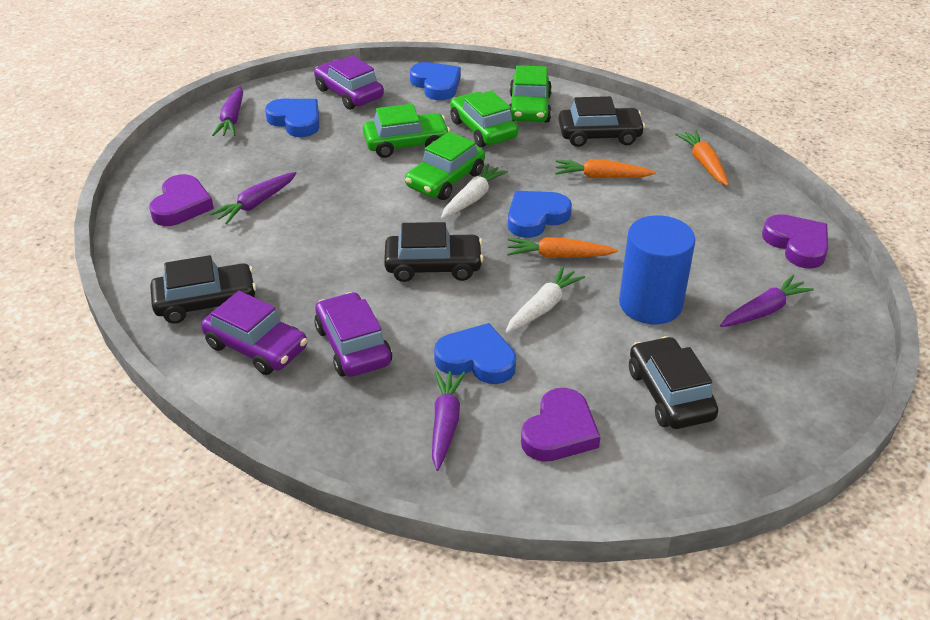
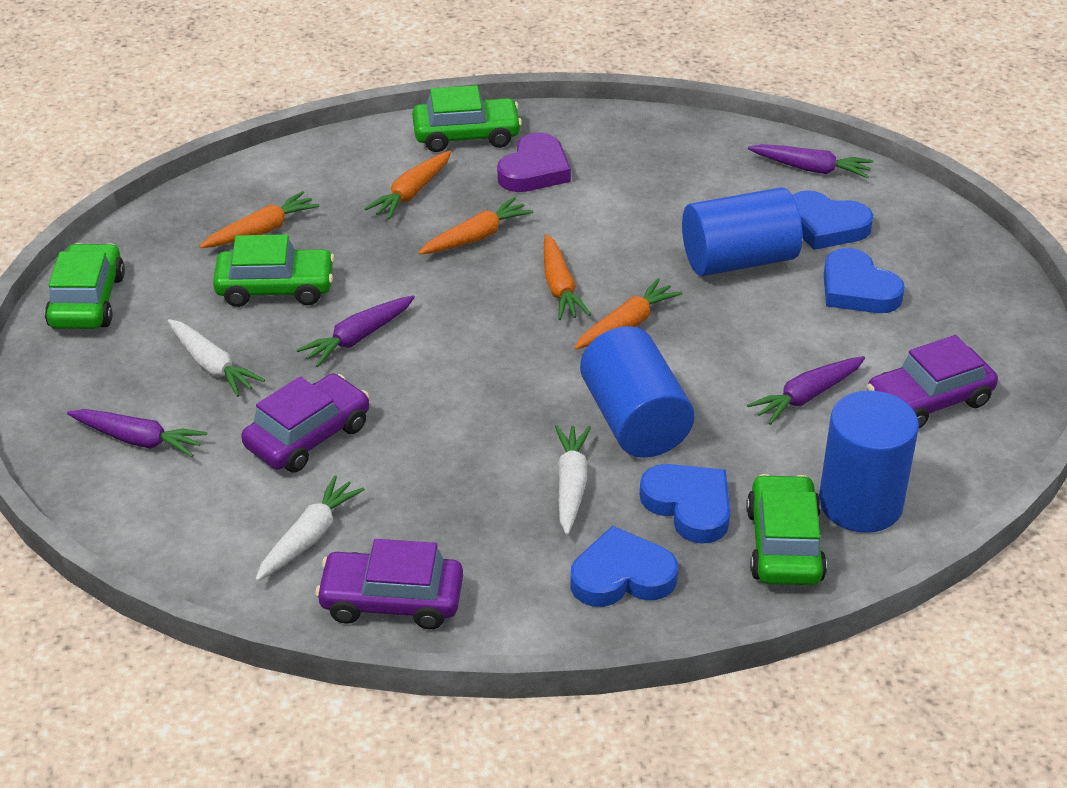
black car: [150,255,256,324] [384,222,484,282] [558,96,645,147] [629,336,718,429] = 4 -> none = 0
blue cylinder: [619,215,696,324] = 1 -> [580,326,695,458] [682,187,802,276] [819,390,919,533] = 3
orange carrot: [507,237,618,258] [555,159,656,178] [675,130,729,186] = 3 -> [199,191,320,248] [364,151,451,220] [418,197,533,255] [544,234,591,320] [574,278,682,349] = 5
purple heart: [149,174,214,226] [521,388,600,462] [762,214,828,269] = 3 -> [497,133,571,192] = 1
white carrot: [441,164,508,218] [505,266,585,333] = 2 -> [168,319,265,397] [255,475,365,581] [555,425,591,535] = 3

